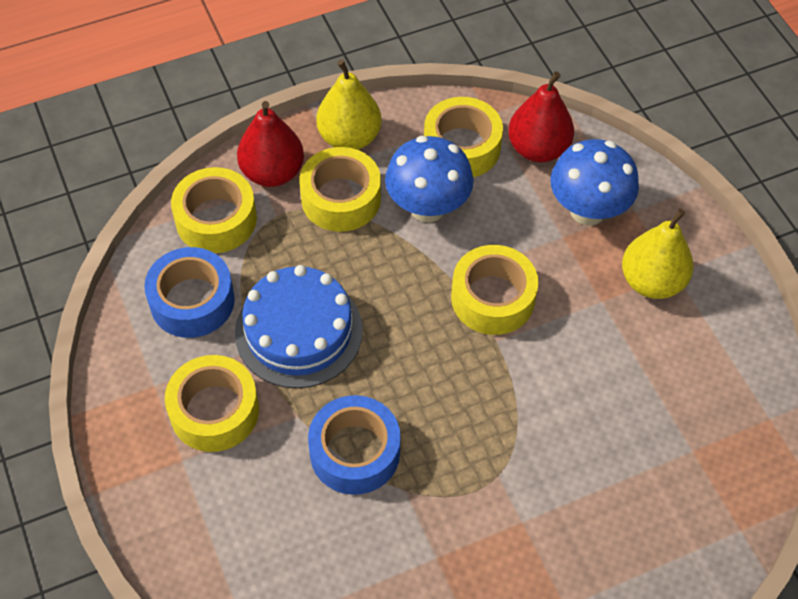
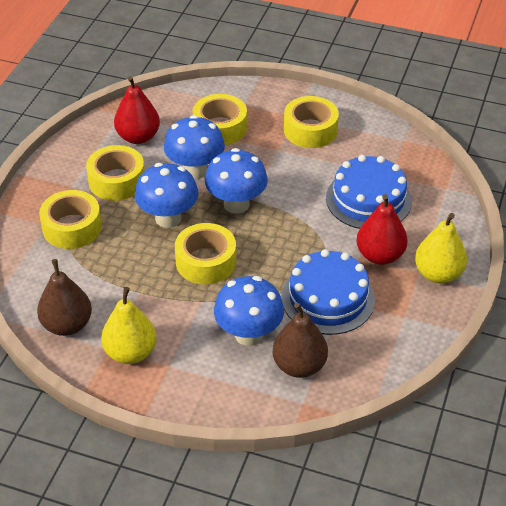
blue cake: [235,265,363,388] = 1 -> [282,249,375,335] [326,155,412,229] = 2
blue mushroom: [385,136,474,223] [550,139,639,226] = 2 -> [135,163,199,228] [164,115,225,179] [205,148,268,214] [214,276,284,346] = 4
blue tape: [144,247,235,338] [308,395,401,495] = 2 -> none = 0
brown pear: none = 0 -> [37,259,92,336] [272,303,328,378] = 2

